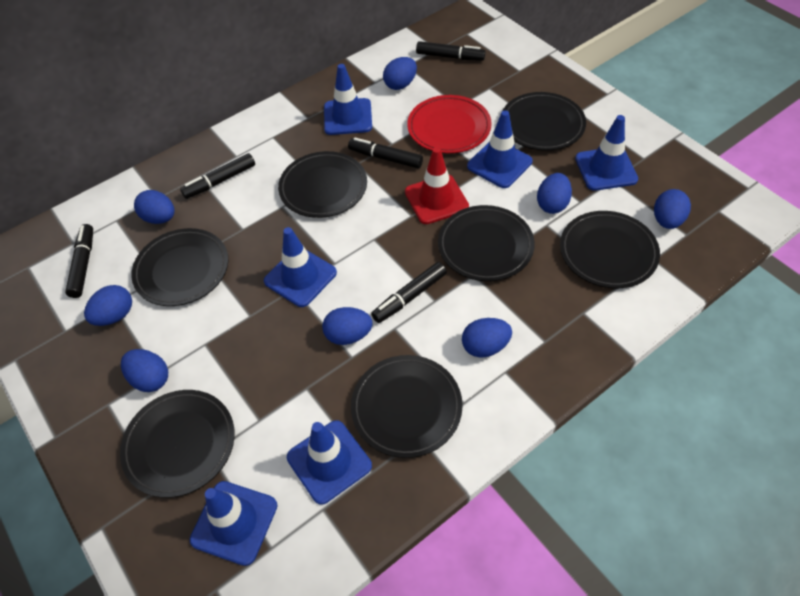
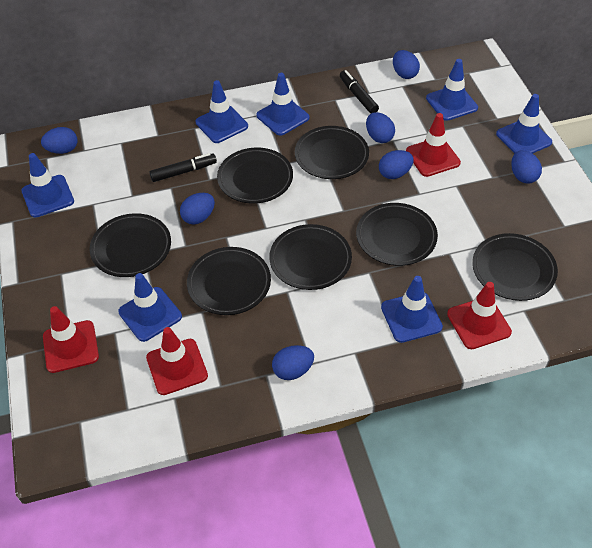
black marker: [65,224,93,298] [180,153,255,199] [348,137,423,168] [371,262,447,323] [416,41,485,61] = 5 -> [149,153,217,182] [340,70,379,114] = 2
blue egg: [84,285,132,326] [121,349,168,392] [134,190,174,224] [322,307,372,345] [383,57,417,90] [462,318,512,358] [537,173,572,214] [654,189,691,229] = 8 -> [41,127,77,154] [180,193,215,225] [272,345,314,380] [366,112,395,143] [379,150,414,179] [393,50,420,79] [511,150,542,184] = 7
blue traffic cone: [190,481,277,566] [264,227,337,307] [287,420,372,505] [324,64,372,135] [467,110,533,188] [575,115,638,191] = 6 -> [21,153,74,217] [118,273,182,342] [196,80,248,143] [256,73,310,136] [381,276,443,343] [426,59,478,121] [496,94,552,154] = 7
red plate: [407,95,492,153] = 1 -> none = 0
red traffic cone: [405,147,469,224] = 1 -> [43,306,99,373] [146,327,208,395] [406,113,461,177] [447,282,512,349] = 4

